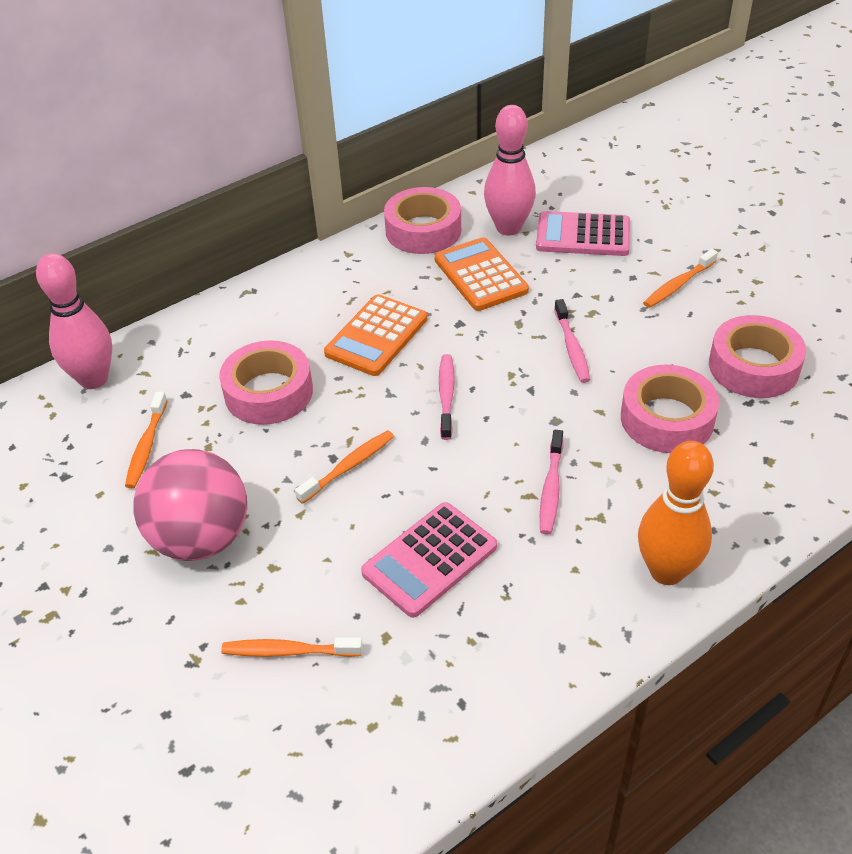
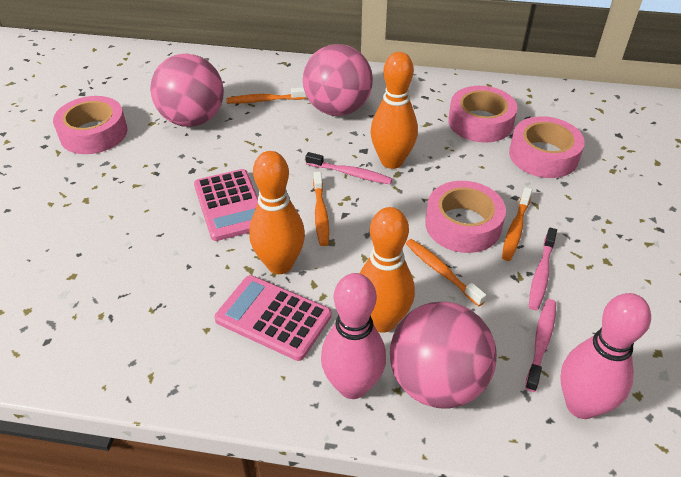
orange bowling pin: [638,441,714,585] = 1 -> [249,151,305,274] [360,207,415,333] [371,52,418,169] = 3
orange calculator: [324,294,427,376] [434,237,529,311] = 2 -> none = 0
pink ball: [134,449,247,561] = 1 -> [150,54,224,127] [303,44,373,116] [390,302,497,409] = 3

